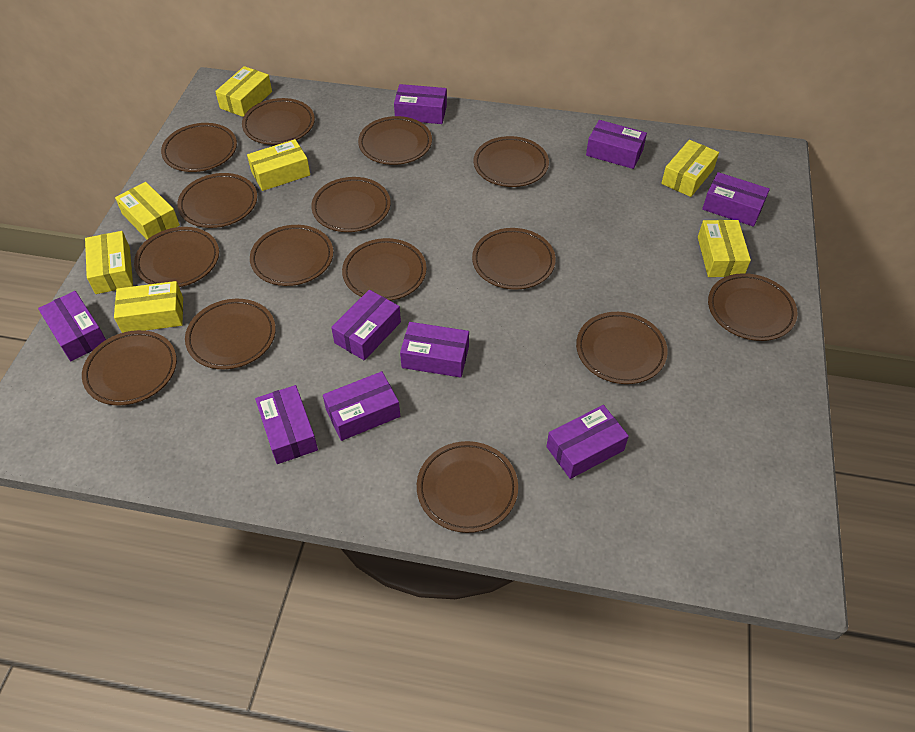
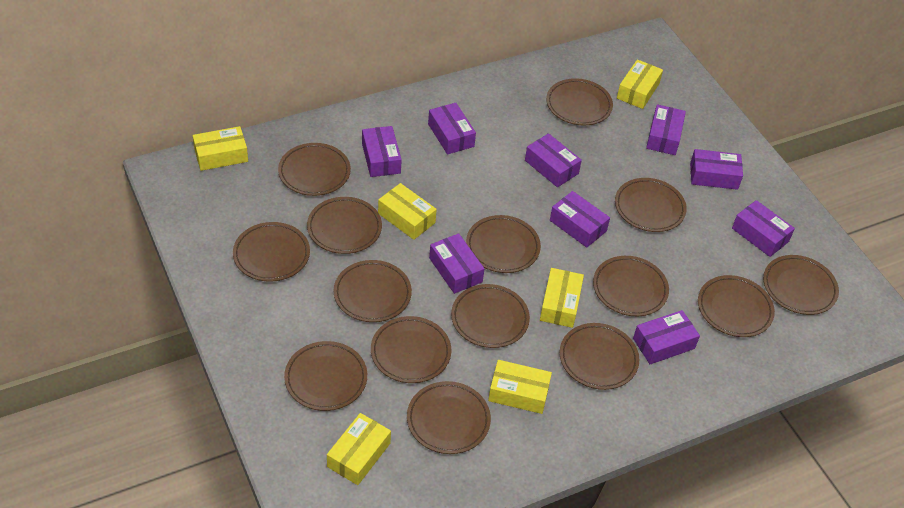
yellow box: [85,231,133,294] [114,281,183,333] [115,182,180,239] [215,66,272,117] [247,139,310,191] [661,140,719,197] [698,220,751,277] = 7 -> [193,126,248,171] [327,413,391,485] [378,183,437,240] [488,360,552,414] [540,268,584,328] [617,59,663,109] = 6

